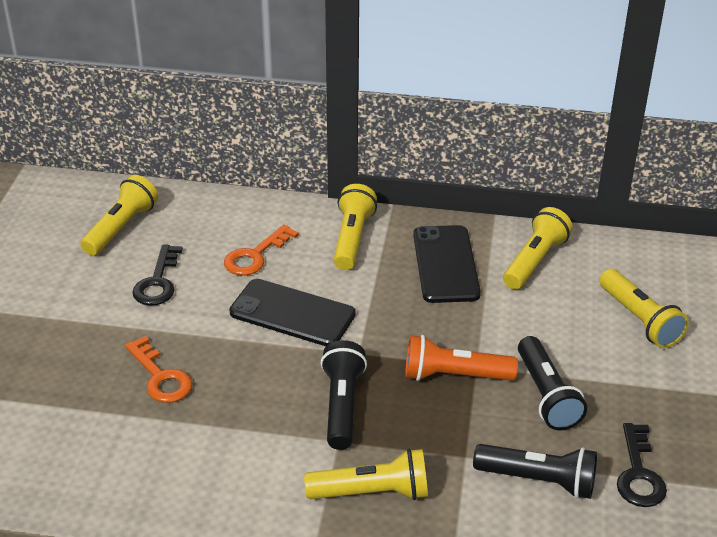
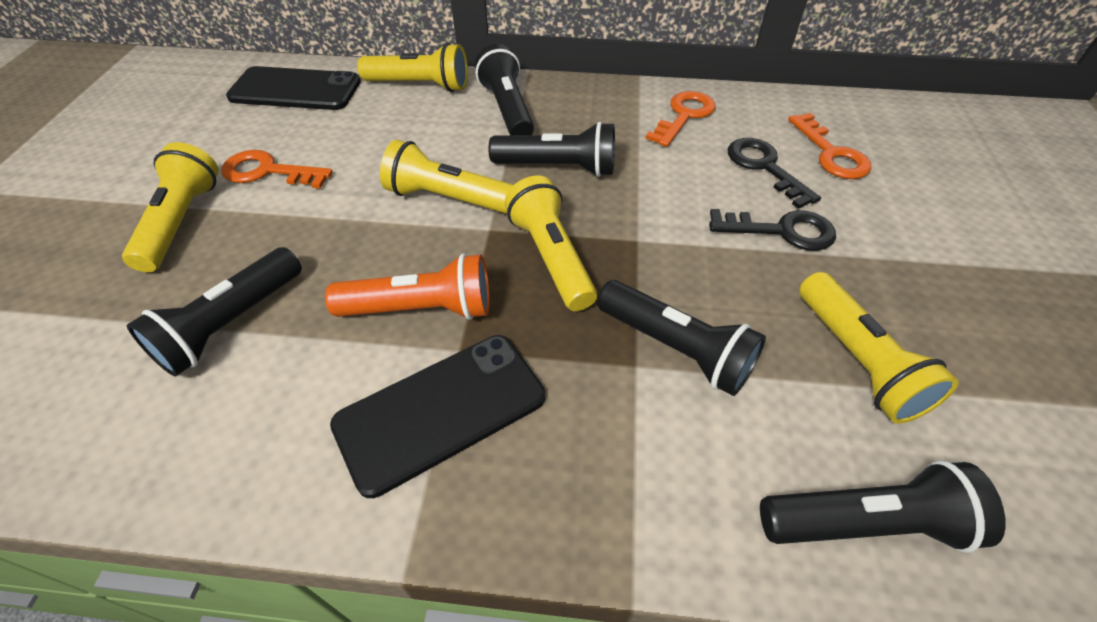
black flashlight: [321,340,367,450] [473,444,597,499] [518,336,587,430] = 3 -> [127,247,302,377] [475,44,534,135] [488,122,615,177] [597,280,766,396] [760,460,1006,553] = 5
orange key: [125,336,192,403] [224,224,299,276] = 2 -> [221,150,333,189] [645,91,715,147] [788,113,871,179] = 3

